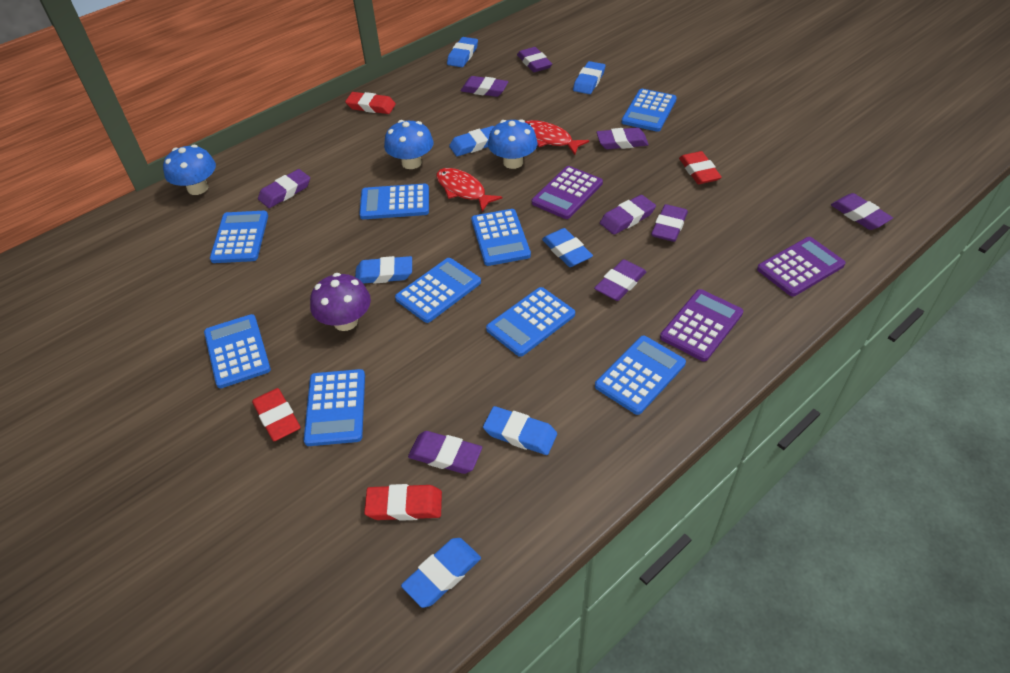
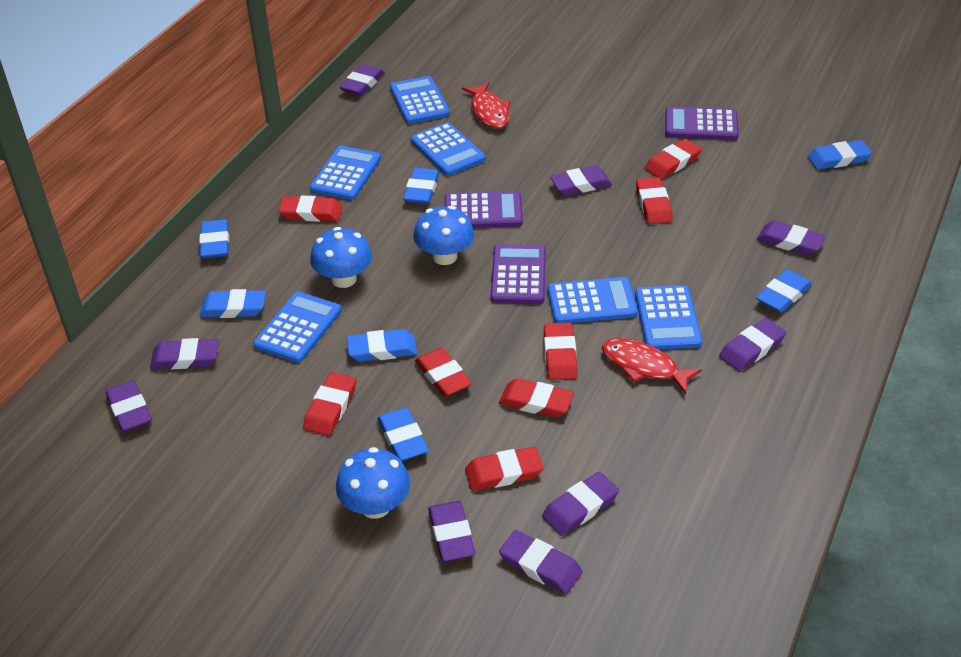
blue calculator: [204,314,271,388] [210,211,268,263] [304,369,365,446] [359,184,429,219] [395,258,481,323] [471,209,531,266] [486,287,575,357] [595,336,686,415] [621,89,677,132] = 9 -> [253,292,342,363] [310,146,381,200] [390,76,450,124] [411,122,486,176] [547,277,638,323] [635,285,702,350] = 6
purple mushroom: [310,273,371,331] = 1 -> none = 0
red eraser: [252,388,301,441] [345,92,396,114] [364,484,442,521] [679,151,722,184] = 4 -> [278,195,343,222] [303,372,356,436] [415,348,472,397] [465,447,544,491] [499,378,574,418] [544,323,578,380] [636,177,673,224] [645,139,702,179] = 8

